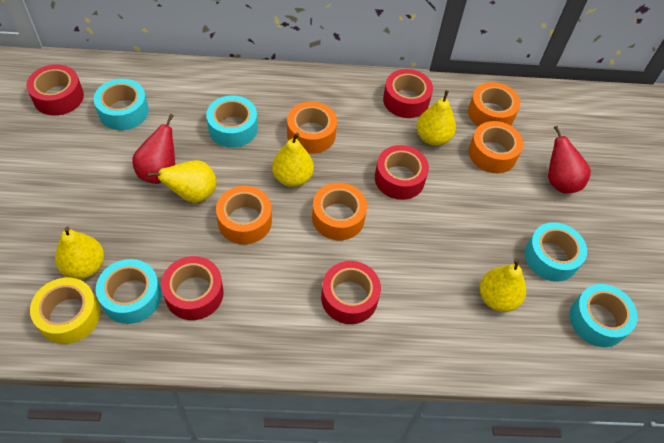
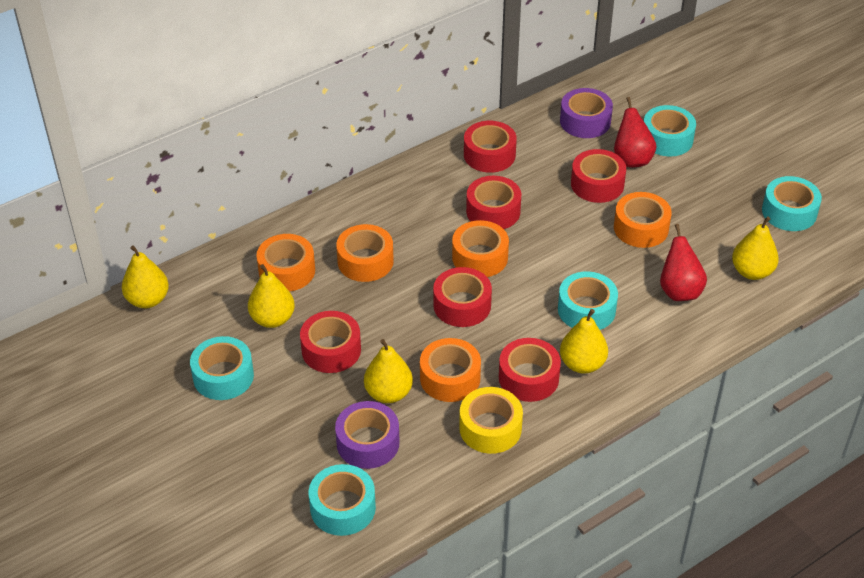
purple tape: none = 0 -> [335,401,400,469] [560,88,613,138] = 2
red tape: [26,64,84,116] [161,256,224,320] [321,261,381,324] [375,145,429,200] [383,69,433,118] = 5 -> [300,311,361,373] [433,267,492,327] [464,121,517,173] [466,176,521,229] [499,338,561,402] [571,149,626,203] = 6

